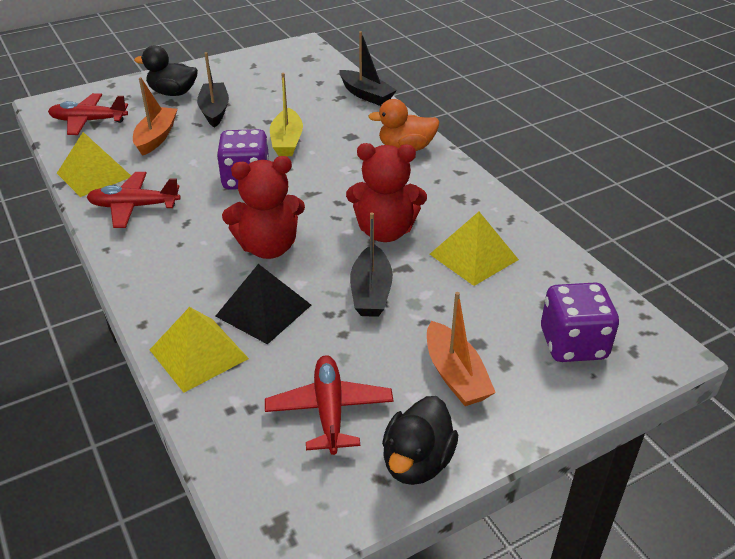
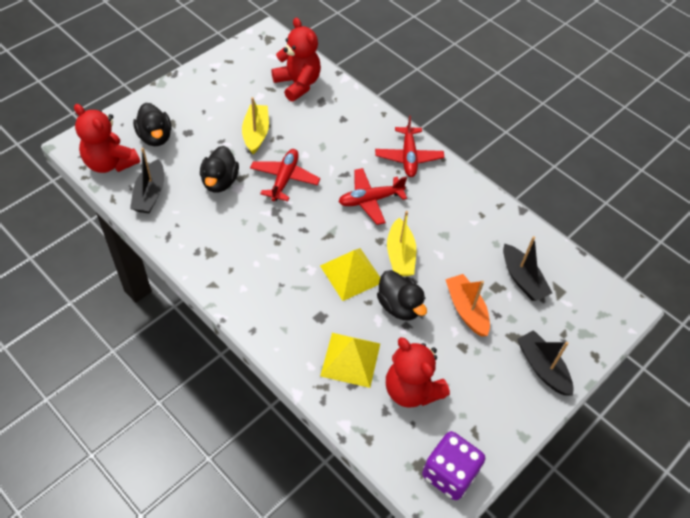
black duck: [134,45,198,96] [382,396,458,485] = 2 -> [133,103,171,146] [200,146,239,193] [377,270,427,320] = 3
black pyramid: [215,264,311,344] = 1 -> none = 0
orange boat: [133,77,177,156] [427,292,496,406] = 2 -> [445,274,490,337] = 1
orange duck: [368,99,439,151] = 1 -> none = 0
purple dice: [217,129,269,190] [541,282,619,362] = 2 -> [422,431,485,500] = 1
red teddy bear: [222,156,305,259] [346,143,427,242] = 2 -> [74,104,140,173] [271,18,321,102] [386,337,450,408] = 3
yellow boat: [270,73,303,156] = 1 -> [242,97,269,154] [387,211,416,276] = 2
yellow pyramid: [57,132,131,197] [150,307,249,393] [430,212,519,286] = 3 -> [320,248,381,301] [320,333,380,388] = 2

